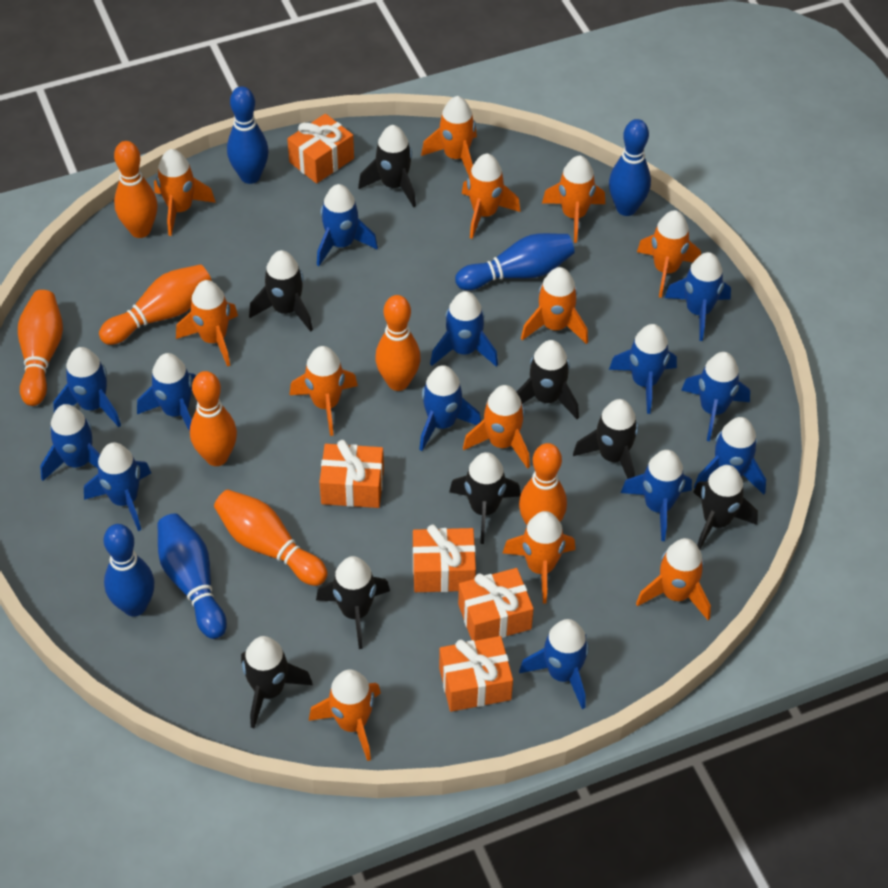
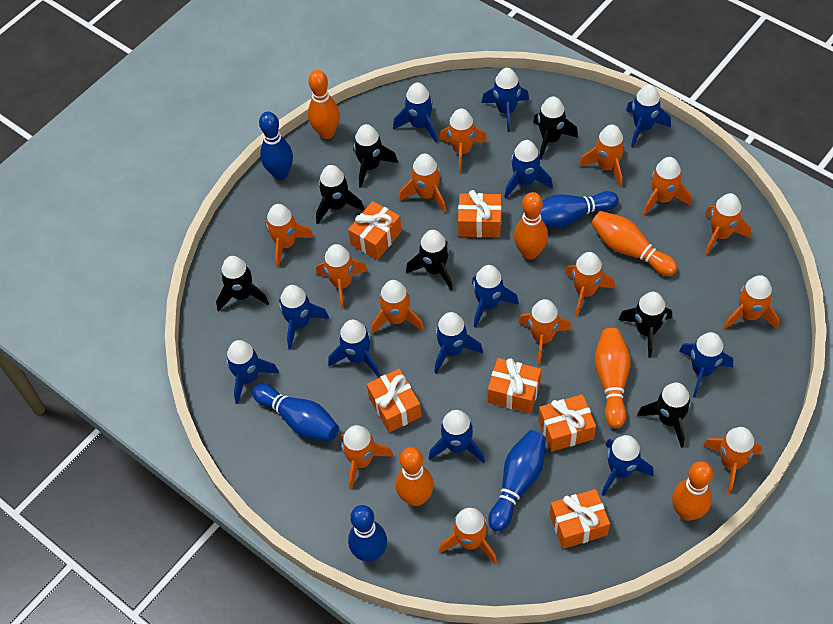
black rocket: [241,636,313,728] [249,250,313,332] [316,556,390,649] [358,125,416,207] [449,452,521,544] [517,340,579,419] [573,399,638,479] [693,465,758,550] = 8 -> [216,256,269,312] [316,165,365,224] [353,124,398,188] [406,230,453,290] [533,96,578,160] [618,292,672,358] [637,383,691,448] = 7
blue rocket: [40,404,100,481] [53,347,121,427] [84,443,151,531] [137,353,196,431] [317,184,378,266] [419,365,481,451] [430,291,498,367] [519,619,589,709] [609,324,677,414] [621,450,692,541] [665,252,731,341] [682,352,750,441] [694,417,766,495] = 13 -> [226,340,279,404] [279,285,329,349] [328,320,380,377] [393,82,437,143] [429,410,485,463] [434,312,483,374] [472,265,519,328] [482,68,529,132] [504,140,553,198] [601,435,654,496] [626,84,671,147] [679,332,733,397] = 12
orange bowling pin: [18,290,63,406] [99,264,212,345] [114,141,157,238] [190,371,237,466] [214,490,328,586] [375,295,421,391] [519,443,567,525] = 7 -> [308,70,340,139] [396,447,434,506] [514,192,548,259] [591,211,677,276] [594,328,631,428] [672,461,713,521] = 6
orange gift: [287,114,354,183] [319,440,384,508] [413,525,476,592] [439,636,513,712] [458,568,534,641] = 5 -> [348,201,402,260] [367,369,421,432] [458,190,501,238] [488,358,541,414] [538,394,596,452] [550,489,610,549] = 6
orange rocket: [154,149,216,236] [176,280,238,367] [290,346,358,436] [309,669,381,761] [421,96,477,177] [462,153,521,239] [463,385,530,469] [503,511,575,604] [521,267,588,344] [542,156,605,243] [636,538,711,620] [637,210,701,298] = 12 -> [265,204,314,268] [316,244,368,309] [341,425,393,490] [371,280,424,334] [399,154,446,213] [439,108,487,173] [439,507,497,564] [518,299,571,365] [565,252,615,316] [579,124,625,188] [643,157,691,216] [703,427,762,493] [705,193,751,255] [723,275,779,329] = 14

